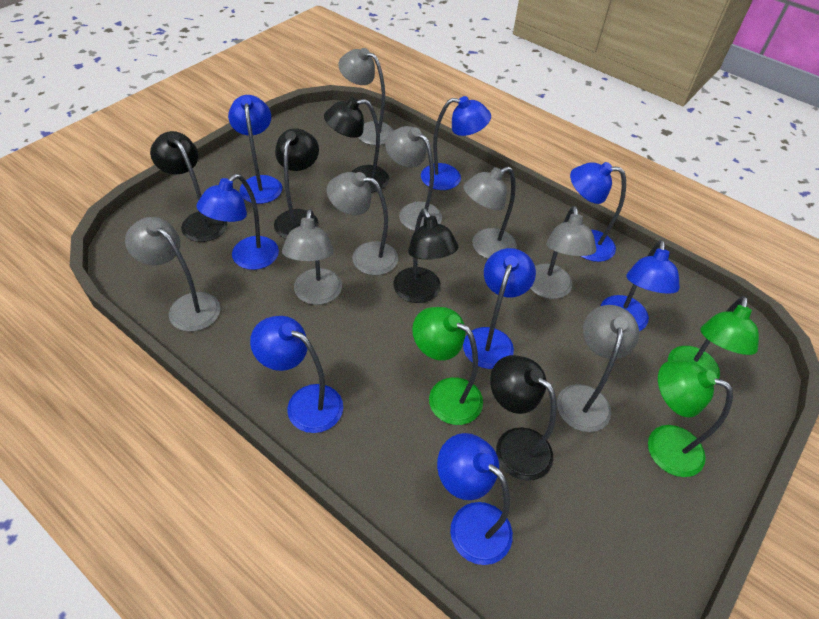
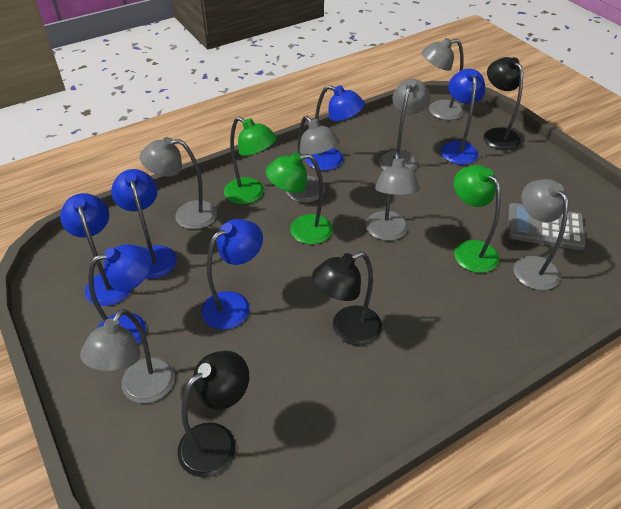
black lamp: [150,131,227,242] [274,128,319,239] [324,97,389,192] [393,209,458,303] [490,355,557,481] = 5 -> [177,350,249,477] [312,251,382,346] [483,57,523,150] = 3
blue lamp: [196,174,279,270] [228,95,282,204] [250,316,343,433] [421,96,491,190] [437,433,513,565] [463,248,536,369] [570,162,626,262] [601,240,680,331] = 8 -> [60,193,131,306] [88,244,152,344] [111,169,177,279] [201,219,263,330] [306,85,365,171] [441,69,486,165] = 6
grey calculator: none = 0 -> [508,203,586,250] = 1
grey lamp: [125,217,220,331] [282,209,342,305] [327,172,398,275] [338,48,394,145] [385,126,442,231] [463,167,517,259] [530,206,596,299] [557,305,639,432] = 8 -> [80,309,175,403] [140,137,217,229] [286,116,340,202] [366,152,420,241] [379,79,431,171] [421,38,464,120] [513,179,568,290] = 7

